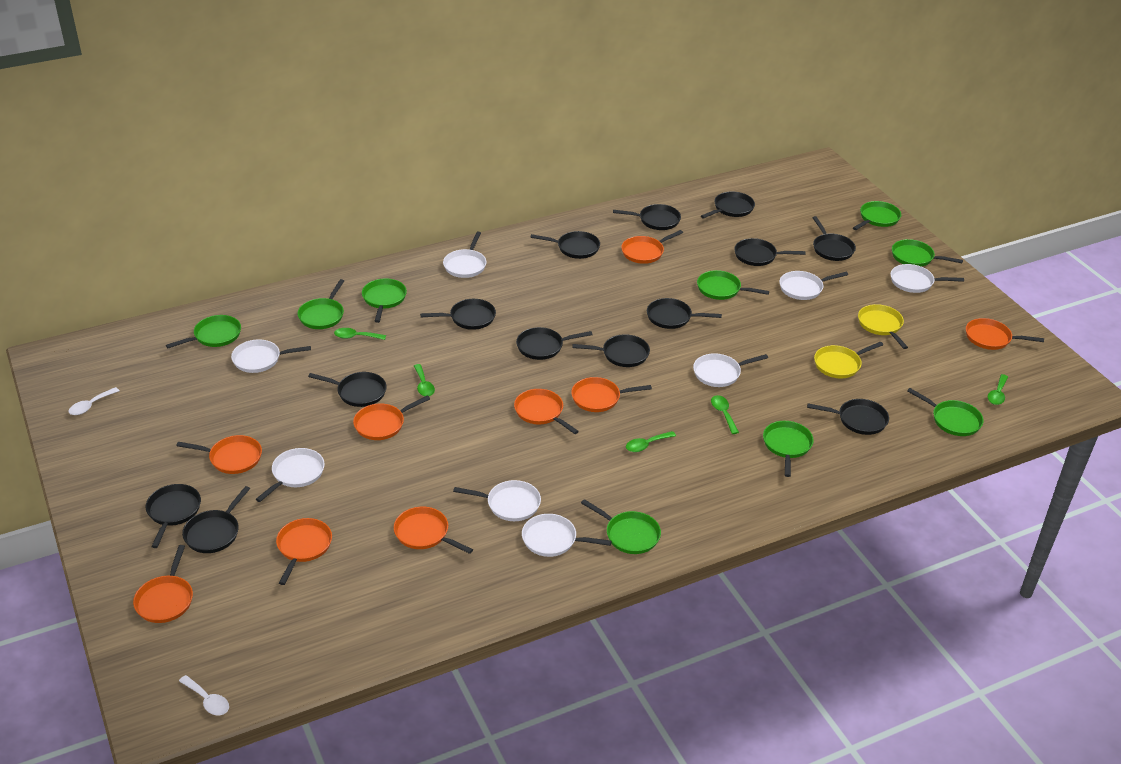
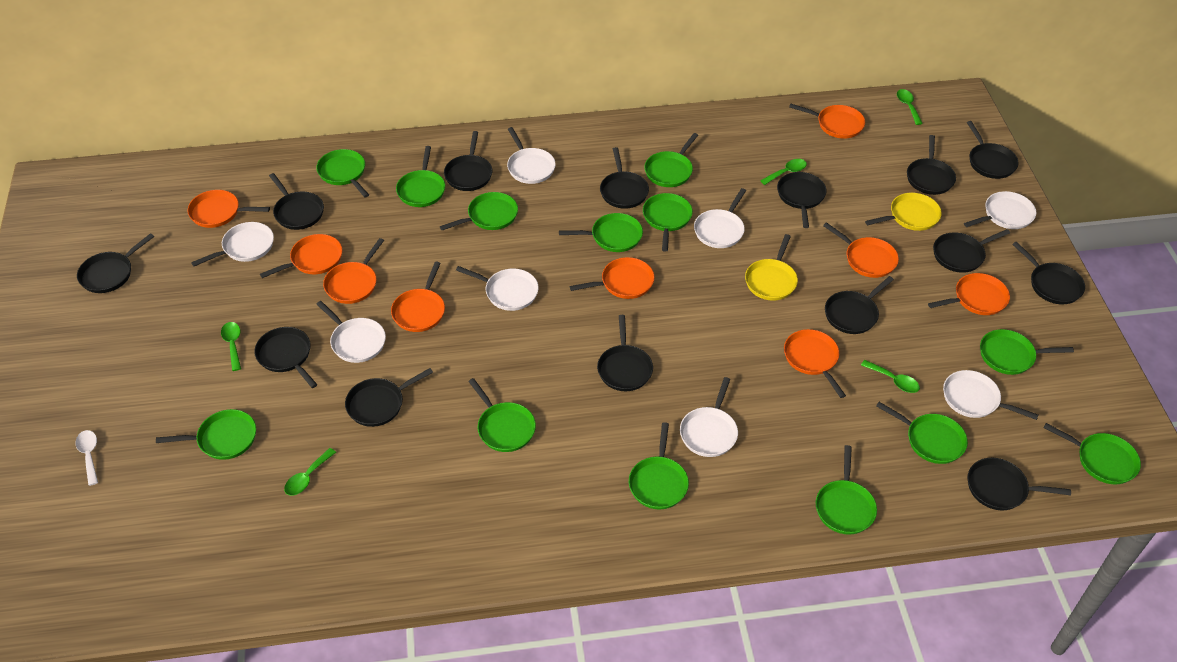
black pan: [146,484,201,548] [182,486,250,553] [308,372,387,407] [420,299,496,330] [516,327,592,360] [530,231,600,259] [572,334,650,367] [613,204,681,230] [647,298,722,329] [701,191,755,218] [734,238,805,266] [807,399,889,435] [812,216,856,261] = 13 -> [77,233,154,293] [254,327,317,388] [269,173,324,230] [345,368,433,427] [444,131,492,191] [597,315,653,391] [600,147,649,209] [777,172,827,228] [825,276,894,334] [907,135,956,195] [933,229,1010,273] [967,121,1019,179] [968,458,1071,510] [1012,242,1085,304] = 14
green pan: [166,315,241,348] [298,279,344,329] [362,278,407,323] [581,499,661,554] [697,270,769,300] [763,421,814,477] [853,201,901,230] [892,239,963,267] [907,388,984,436] = 9 -> [156,409,256,460] [316,149,369,197] [396,146,445,207] [440,192,518,230] [468,378,536,452] [559,213,643,252] [629,422,689,509] [643,193,693,252] [644,133,698,187] [816,445,877,535] [876,402,968,464] [980,329,1074,375] [1044,423,1141,484] = 13
white spoon: [69,387,119,415] [179,675,229,716] = 2 -> [76,430,98,486] = 1

